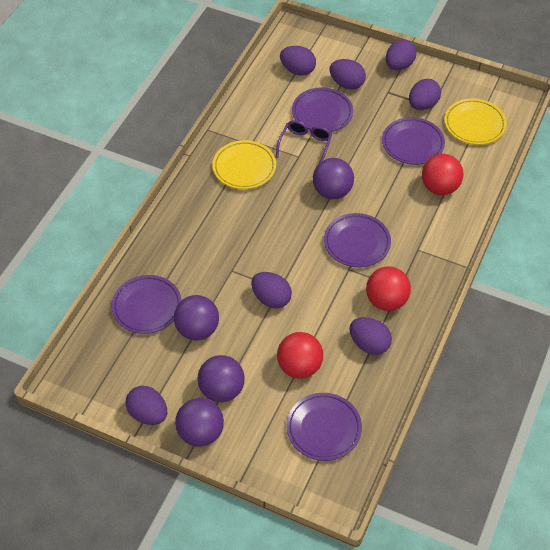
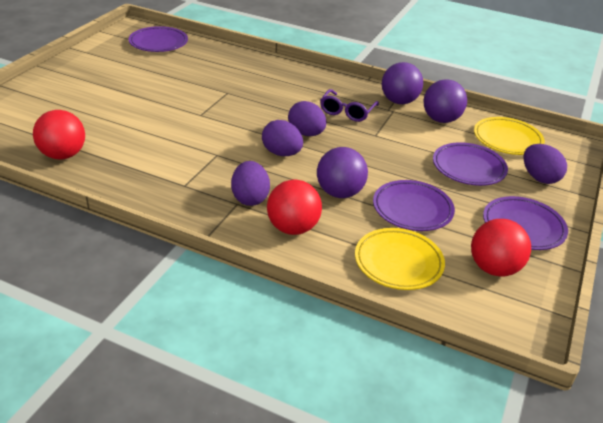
purple ball: [174,295,219,340] [175,398,224,447] [197,355,245,402] [313,158,354,199] = 4 -> [317,147,368,198] [382,62,423,104] [424,79,467,123] = 3
purple egg: [126,386,167,425] [251,272,292,308] [280,46,316,76] [330,59,366,90] [350,317,392,355] [386,39,417,70] [409,79,441,110] = 7 -> [231,161,270,206] [262,120,303,156] [288,101,326,136] [523,144,567,184] = 4
purple plate: [111,275,182,334] [286,393,362,461] [292,87,353,132] [324,213,391,267] [382,117,445,165] = 5 -> [129,26,188,52] [373,180,455,231] [433,142,508,186] [483,196,568,250] = 4

